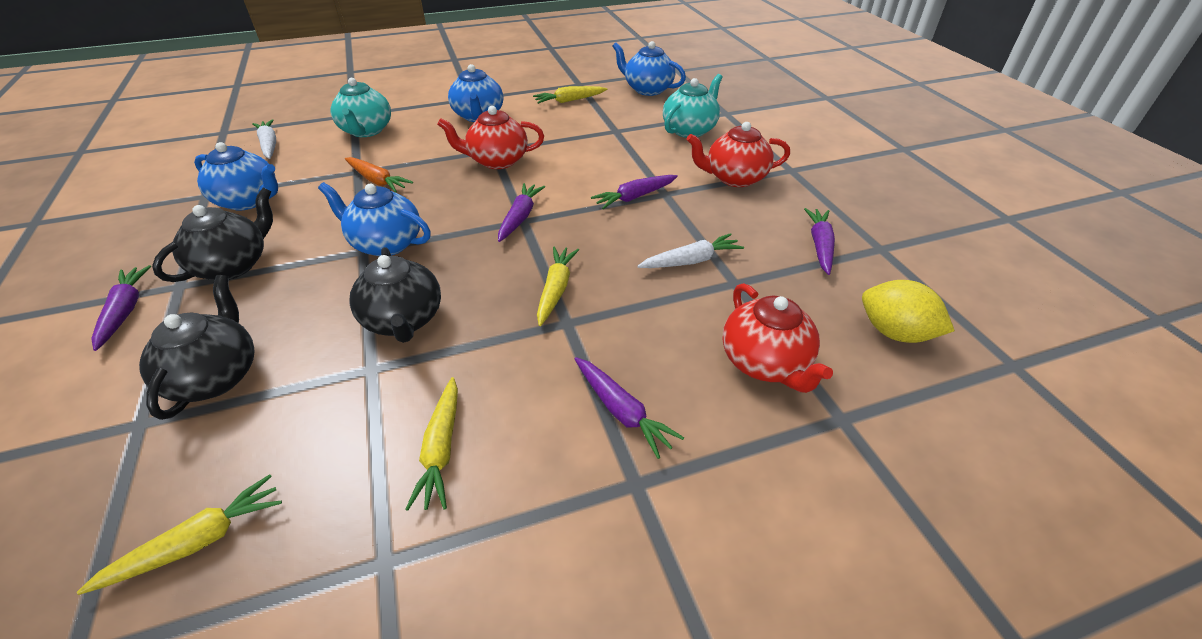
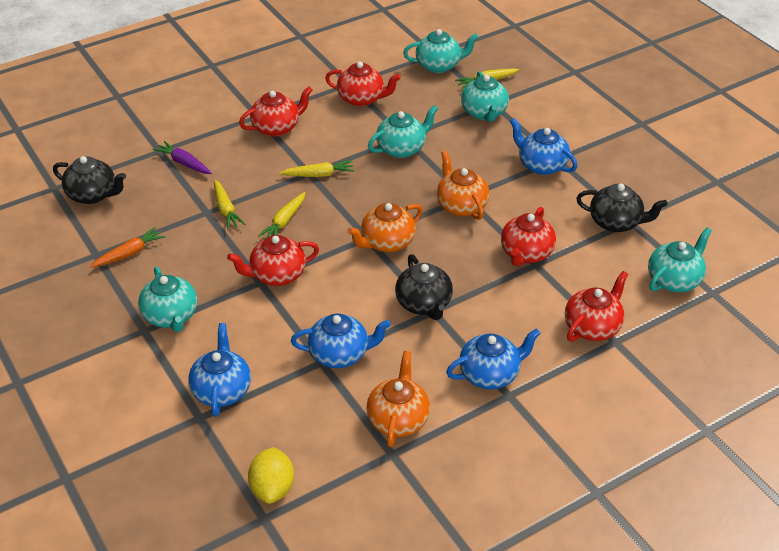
orange teapot: none = 0 -> [347,203,423,252] [366,351,430,447] [437,151,489,220] = 3
purple carrot: [91,265,151,351] [498,183,545,242] [575,357,684,459] [591,175,678,209] [804,208,835,275] = 5 -> [153,141,212,174] = 1
red teapot: [437,106,544,169] [687,122,790,187] [722,283,833,393] = 3 -> [227,235,319,286] [239,87,312,137] [325,62,401,107] [501,207,556,266] [565,271,628,342] = 5
turquoise teapot: [331,78,391,137] [663,74,723,138] = 2 -> [138,267,197,332] [368,105,438,158] [403,29,479,73] [461,71,509,122] [648,228,712,292] = 5
white carrot: [252,119,276,159] [637,233,744,268] = 2 -> none = 0

